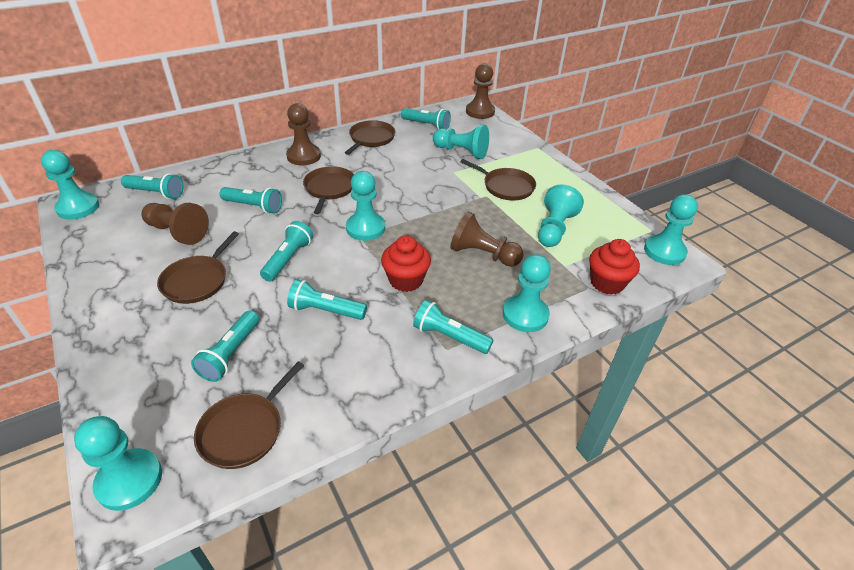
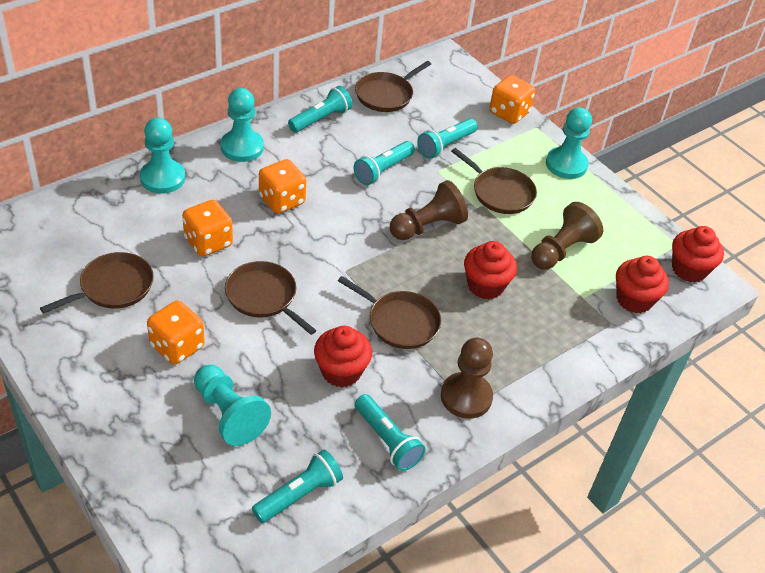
brown pawn: [141,203,209,245] [286,103,321,165] [450,211,524,267] [466,63,495,119] = 4 -> [390,180,468,240] [441,338,493,419] [531,202,603,270] = 3
orange dice: none = 0 -> [147,300,205,365] [182,200,233,257] [259,159,306,214] [489,75,535,124] = 4
red cupcake: [381,235,431,292] [589,239,640,295] = 2 -> [314,326,372,387] [464,241,517,299] [616,256,669,313] [672,226,724,283] = 4
turquoise flashlight: [121,173,183,199] [191,311,259,382] [220,187,282,214] [260,221,313,282] [287,279,367,320] [401,108,451,130] [413,300,493,354] = 7 -> [252,450,343,523] [288,86,352,133] [354,141,415,185] [355,394,426,471] [417,118,478,159] = 5
turquoise pawn: [41,150,99,220] [74,416,162,511] [346,171,385,241] [433,125,489,159] [503,254,551,332] [538,184,584,247] [644,194,698,265] = 7 -> [140,118,185,194] [194,365,271,446] [221,88,264,162] [546,107,592,179] = 4

